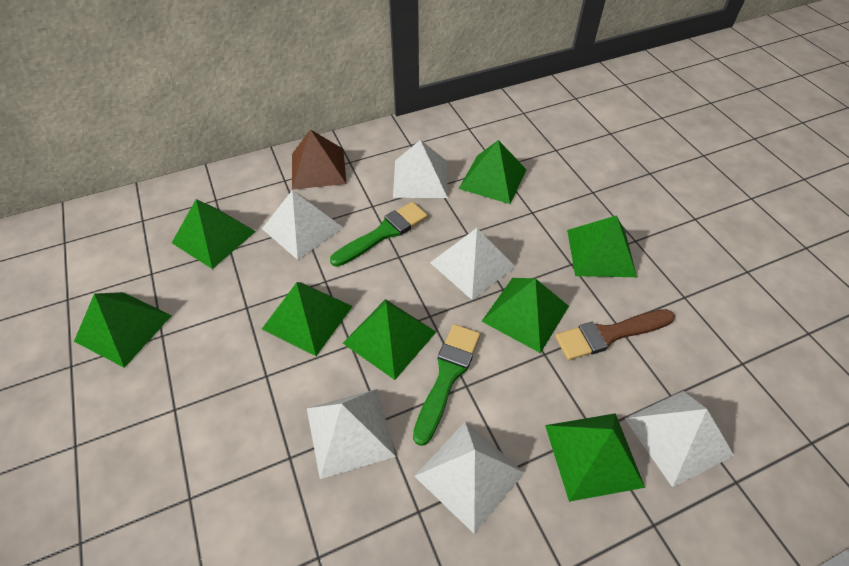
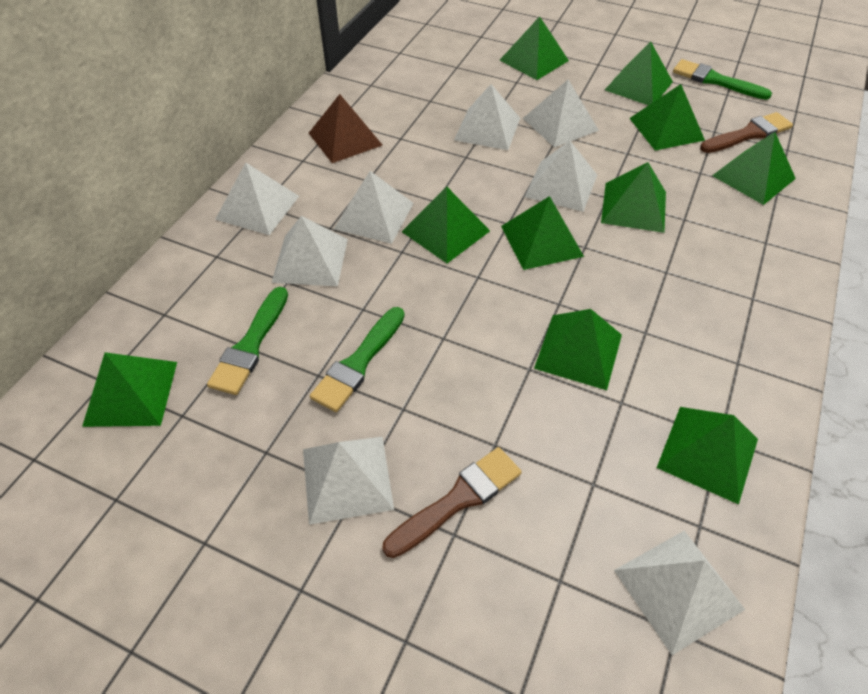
brown brush: [555,309,675,360] = 1 -> [382,447,522,558] [700,112,793,153] = 2
green brush: [330,202,428,267] [413,324,480,446] = 2 -> [207,287,288,395] [310,307,405,412] [673,59,772,100] = 3
green pyramid: [74,292,172,368] [172,199,256,269] [262,282,353,356] [343,299,436,380] [459,140,527,204] [482,278,569,353] [545,413,645,502] [567,215,637,277] = 8 -> [82,352,177,427] [402,187,490,263] [500,16,569,80] [501,196,584,270] [534,309,622,390] [601,162,666,233] [605,41,673,105] [629,84,705,151] [657,407,758,505] [712,132,796,205] = 10
white pyramid: [262,190,343,260] [307,389,396,479] [393,140,448,198] [414,422,525,534] [430,228,515,300] [625,391,734,488] = 6 -> [215,162,299,235] [271,216,348,286] [303,437,394,525] [334,171,414,244] [454,84,520,150] [523,80,599,148] [525,141,597,212] [614,531,745,655] = 8

